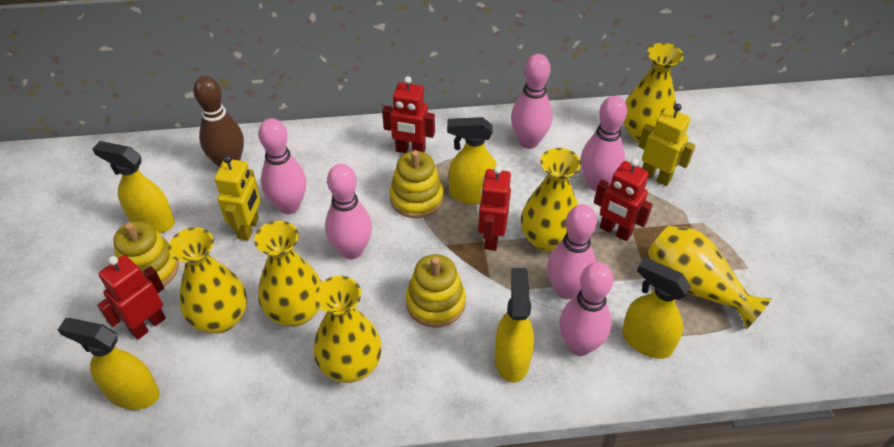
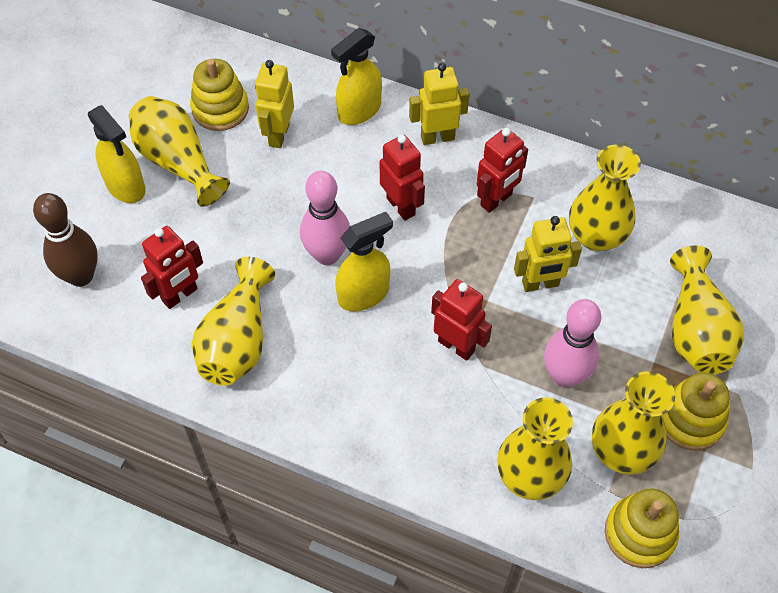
pink bowling pin: [258,118,306,214] [325,164,372,259] [511,54,553,149] [547,204,597,299] [559,262,614,356] [581,96,627,191] = 6 -> [300,171,350,265] [544,299,601,388] = 2
yellow robot: [215,155,261,241] [638,104,696,186] = 2 -> [255,60,294,148] [409,63,469,145] [514,216,582,292] = 3
yellow spray bottle: [58,318,160,410] [93,141,175,233] [447,117,497,204] [494,268,534,383] [622,257,691,359] = 5 -> [88,105,145,203] [331,28,382,125] [335,212,393,311] = 3

